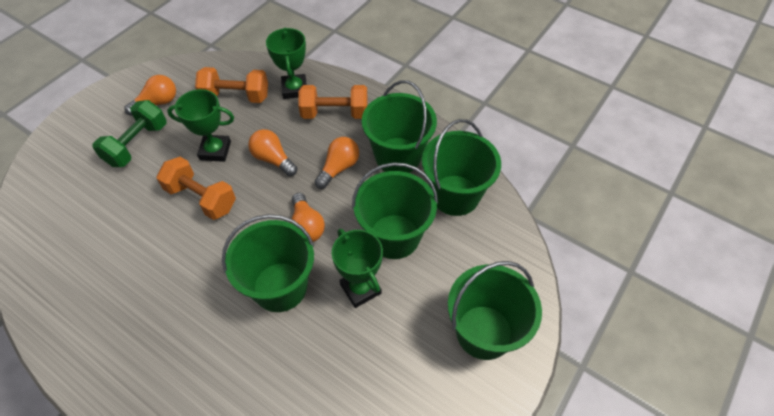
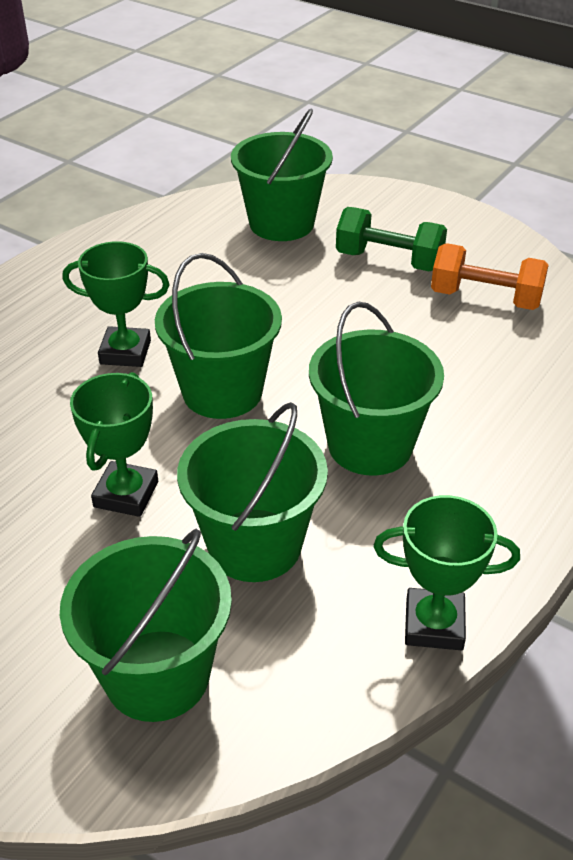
orange dumbbell: [157,157,236,220] [195,67,268,103] [298,85,367,119] = 3 -> [431,243,549,310] = 1
orange light bulb: [124,75,176,116] [248,129,297,176] [291,193,325,242] [315,137,359,189] = 4 -> none = 0

